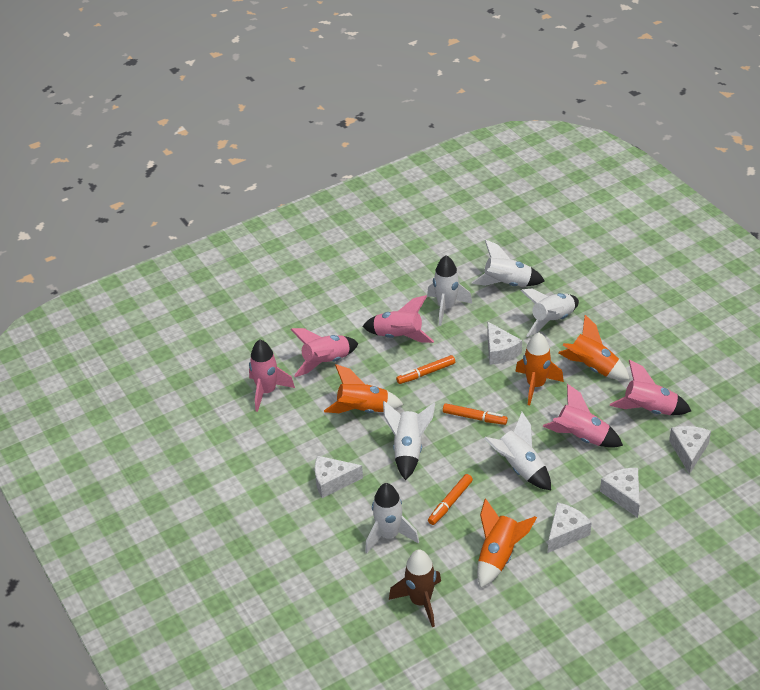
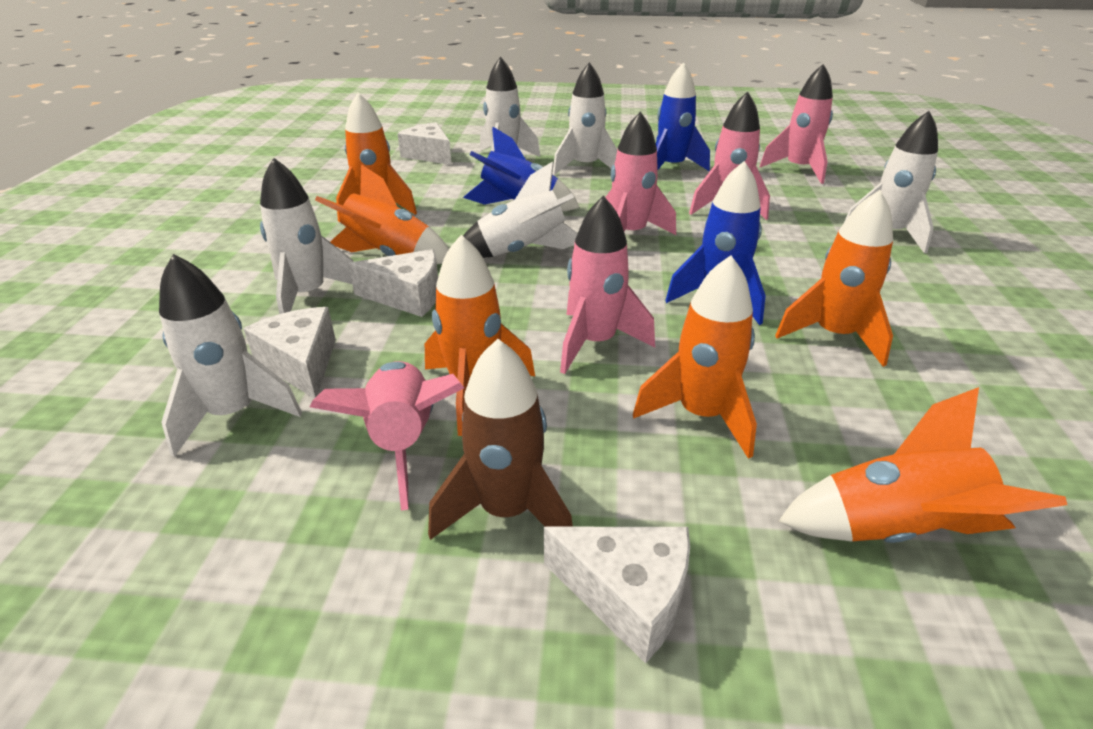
blue rocket: none = 0 -> [463,127,580,212] [656,62,710,172] [665,161,766,325] = 3
orange marker: [396,355,455,384] [428,474,473,525] [443,403,508,425] = 3 -> none = 0
orange rocket: [324,364,404,413] [477,498,537,588] [515,332,564,405] [558,315,630,380] = 4 -> [315,164,449,264] [336,92,417,222] [425,235,535,436] [633,255,757,459] [775,190,893,367] [778,387,1067,543] = 6
white cheese: [315,456,363,498] [487,322,522,365] [547,502,592,553] [600,468,640,518] [669,426,711,474] = 5 -> [243,307,336,398] [348,249,438,317] [397,122,452,165] [544,527,690,664] = 4

